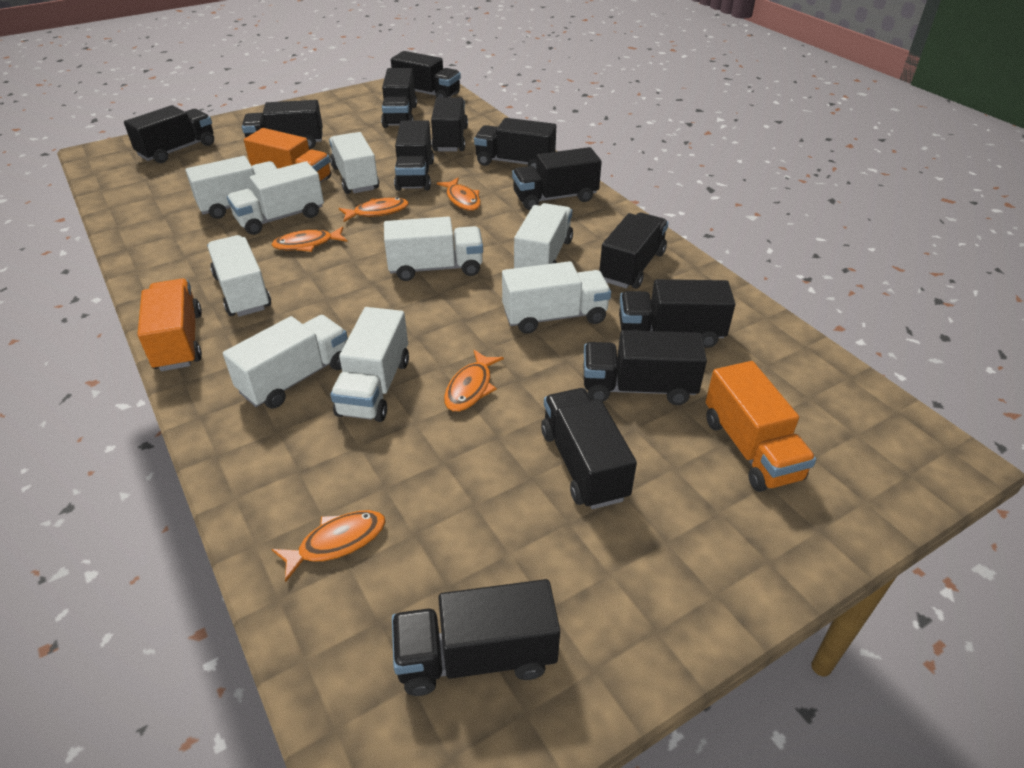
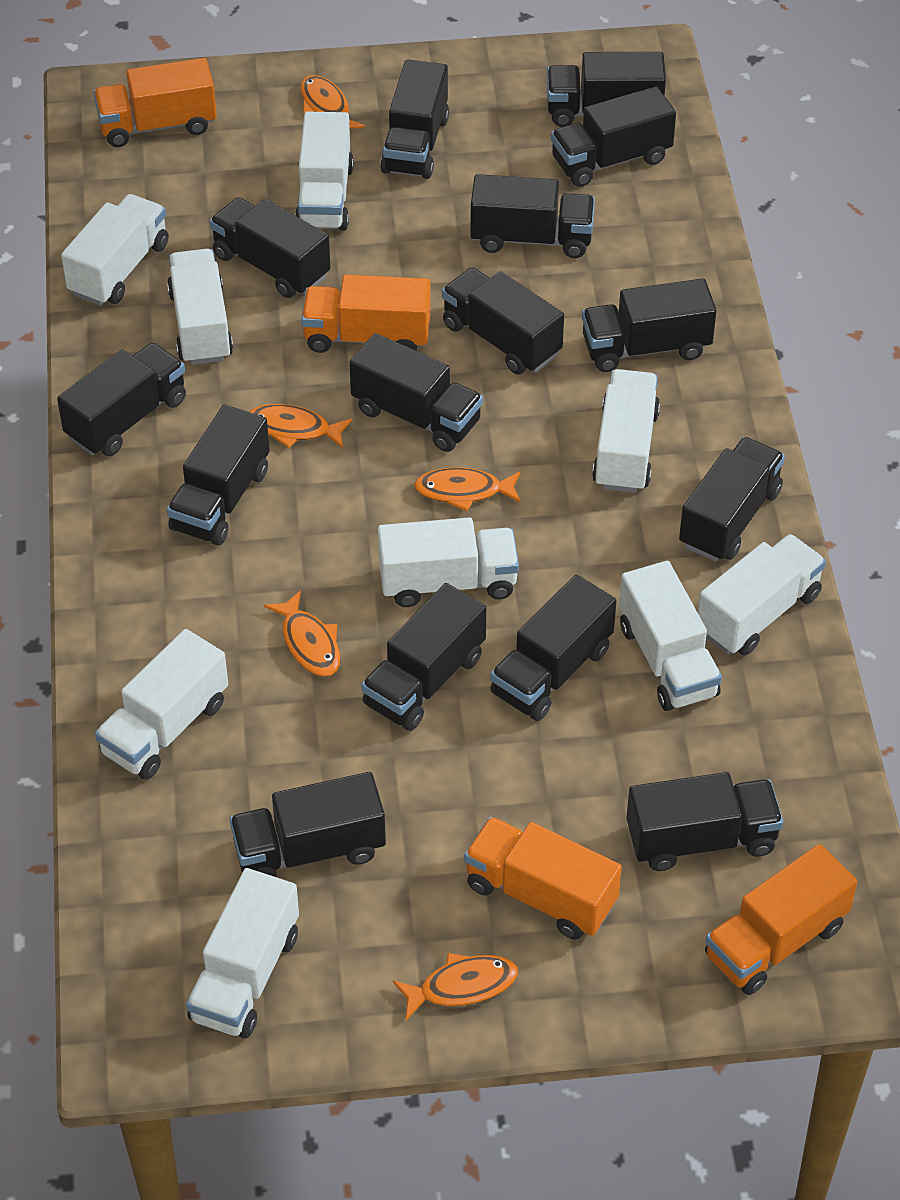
black truck: [124,105,214,163] [242,100,323,149] [381,68,417,128] [391,51,461,98] [392,579,560,696] [394,120,434,191] [431,97,468,151] [474,118,556,168] [512,147,602,210] [541,388,637,509] [584,330,707,405] [599,213,668,289] [619,279,735,348] = 13 -> [57,343,186,456] [167,405,270,546] [209,197,331,298] [230,772,386,877] [349,333,483,452] [361,583,486,731] [380,59,449,179] [442,267,564,374] [470,174,595,258] [490,575,616,721] [547,52,666,127] [551,86,676,187] [582,278,717,372] [626,772,783,871] [679,437,785,562] = 15
orange truck: [138,279,202,371] [244,128,331,183] [706,361,816,492] = 3 -> [93,58,217,147] [301,274,431,353] [464,817,622,939] [705,844,857,995] = 4

